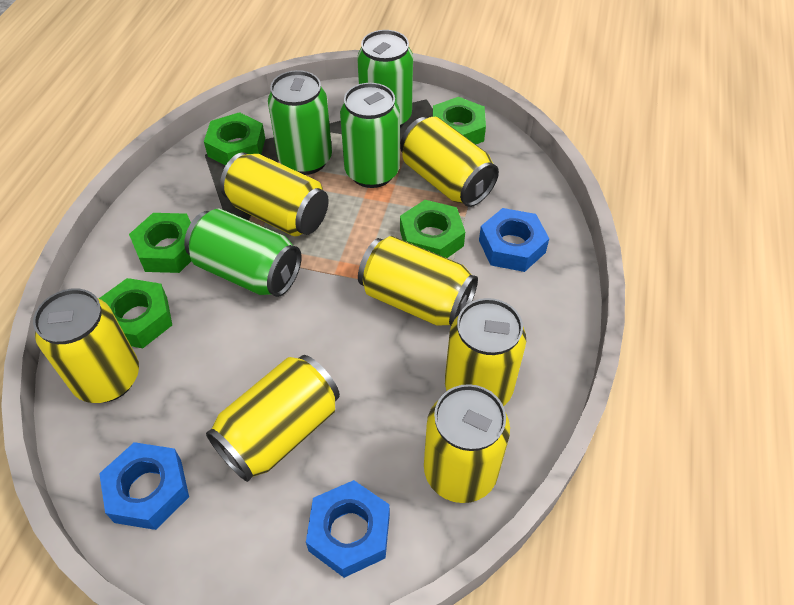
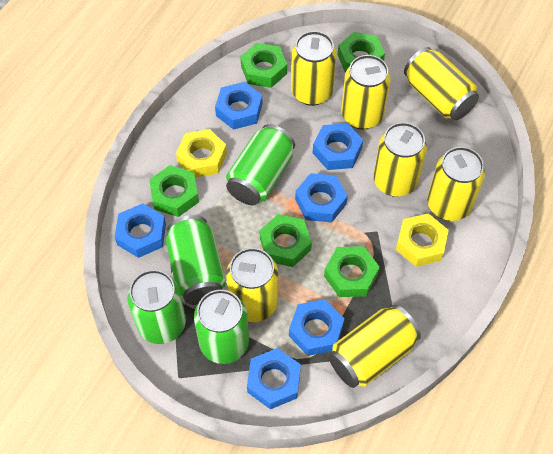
blue nut: [99,442,189,530] [306,480,390,578] [479,208,549,272] = 3 -> [115,203,166,258] [215,82,262,130] [247,348,301,409] [289,299,344,356] [295,173,348,223] [313,123,363,170] = 6
yellow nut: none = 0 -> [176,129,227,178] [396,213,449,267] = 2

